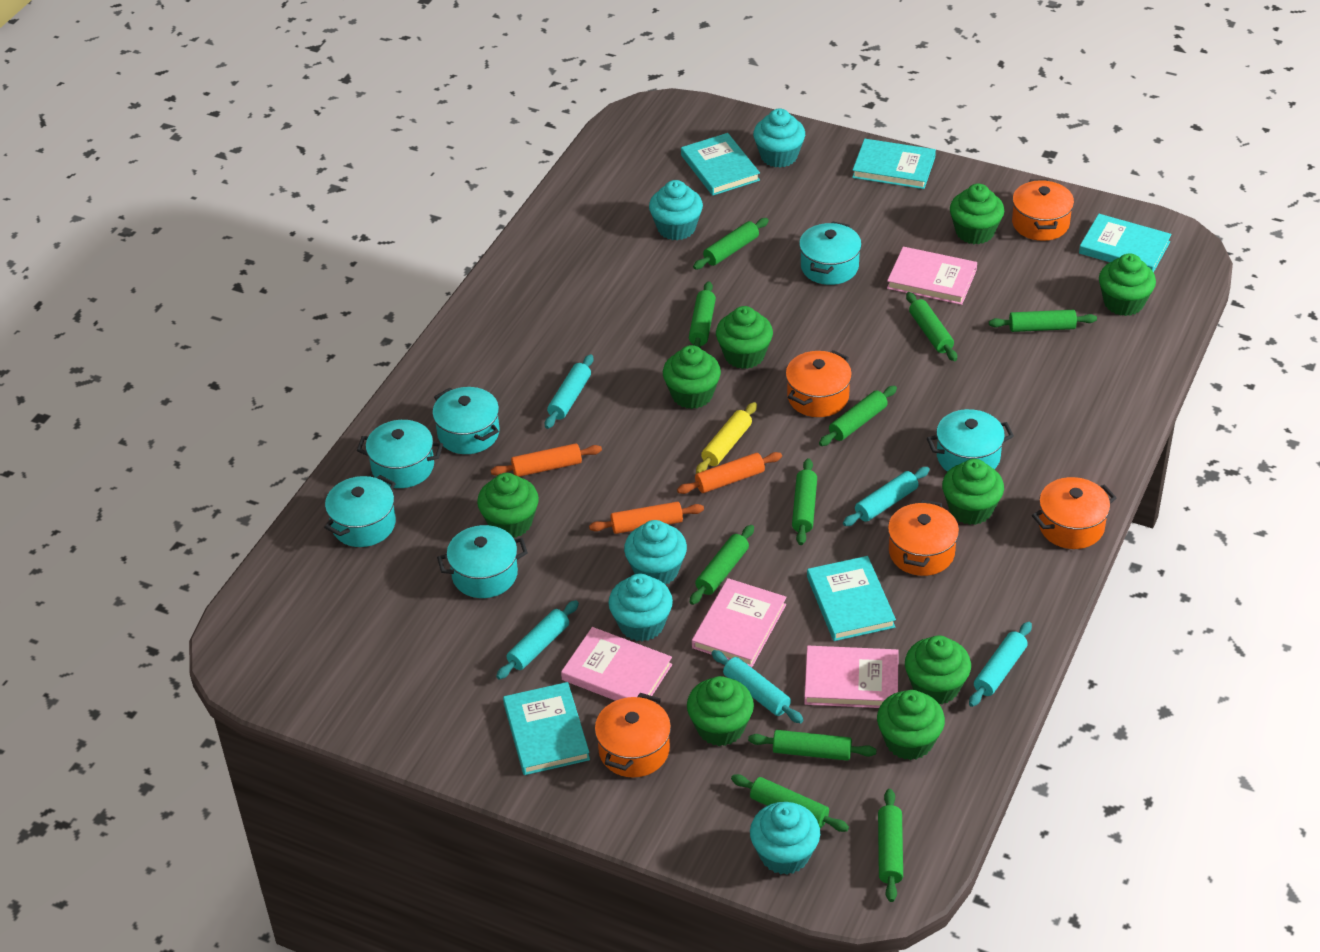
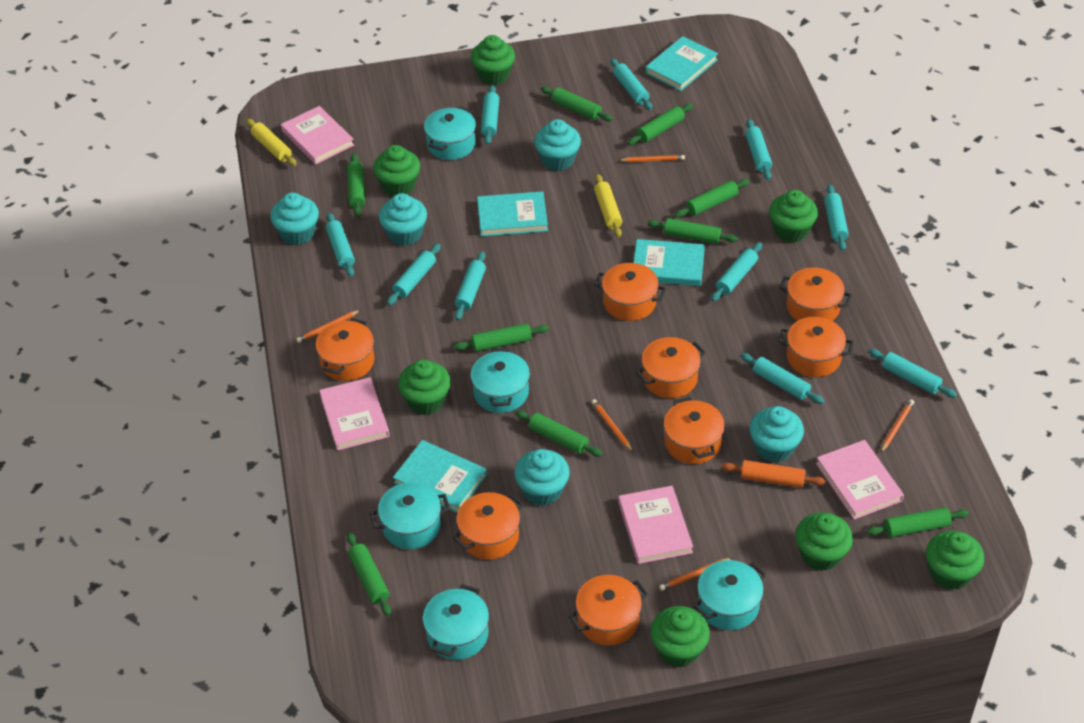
green cupcake: [477,473,539,538] [663,345,721,409] [687,676,754,746] [716,306,773,369] [877,690,945,760] [905,635,971,704] [942,459,1004,525] [950,184,1004,244] [1099,253,1156,316] = 9 -> [373,145,420,196] [398,359,451,415] [471,35,515,85] [650,606,710,667] [769,190,818,243] [796,512,853,571] [926,531,984,590] = 7
green rolling pin: [689,281,716,349] [690,525,754,605] [693,218,769,269] [731,774,849,832] [748,730,877,761] [792,458,817,545] [819,386,897,446] [878,789,903,902] [906,292,957,361] [989,310,1097,332] = 10 -> [347,153,365,217] [347,533,391,616] [454,323,549,352] [515,410,603,457] [541,86,613,122] [628,103,693,145] [648,218,738,244] [675,179,750,218] [866,507,969,537] = 9
orange pencil: none = 0 -> [296,310,360,343] [592,399,633,452] [619,155,685,162] [659,558,732,591] [881,399,914,452] = 5
orange pot: [595,693,671,778] [786,350,852,417] [888,500,959,576] [1012,179,1074,241] [1032,477,1116,549] = 5 -> [316,318,375,381] [453,492,524,560] [569,575,648,645] [594,263,667,321] [636,337,706,398] [664,397,725,464] [779,267,852,321] [779,317,854,377] = 8
orange rolling pin: [491,443,602,477] [589,502,704,534] [677,452,782,494] = 3 -> [721,460,825,488] = 1
turquoise book: [503,682,590,775] [681,133,760,196] [807,556,896,641] [852,139,936,189] [1079,214,1172,273] = 5 -> [393,440,487,513] [477,191,548,236] [634,239,705,286] [645,36,718,91] = 4
turquoise pot: [324,475,396,547] [357,420,443,488] [432,387,500,454] [437,525,528,598] [799,221,862,285] [927,409,1014,472] = 6 -> [369,482,450,549] [423,584,489,660] [424,106,476,160] [470,349,530,413] [694,560,766,630] = 5
turquoise rolling pin: [496,600,579,679] [545,354,593,429] [711,650,803,723] [843,467,930,526] [969,622,1032,707] = 5 -> [326,213,355,277] [387,244,441,306] [455,251,486,320] [481,85,499,145] [610,58,653,110] [711,242,762,302] [740,353,824,404] [745,119,772,180] [824,184,849,251] [868,349,957,398] = 10
yellow rolling pin: [696,402,757,473] = 1 -> [246,119,297,166] [594,174,622,238] = 2

